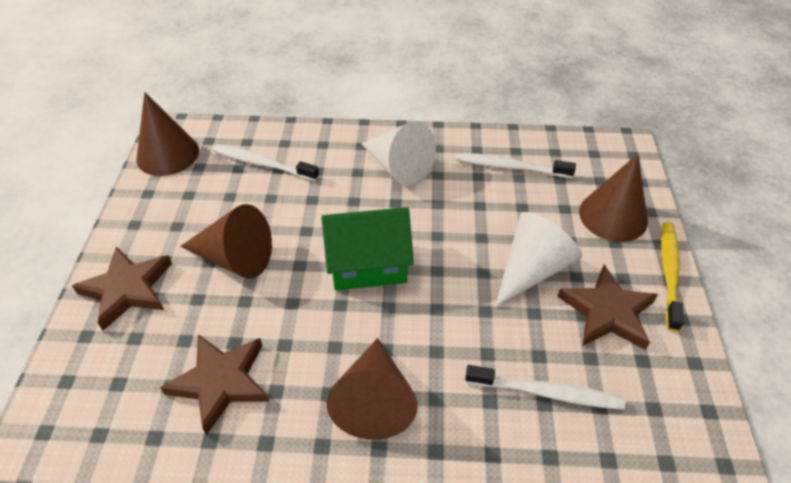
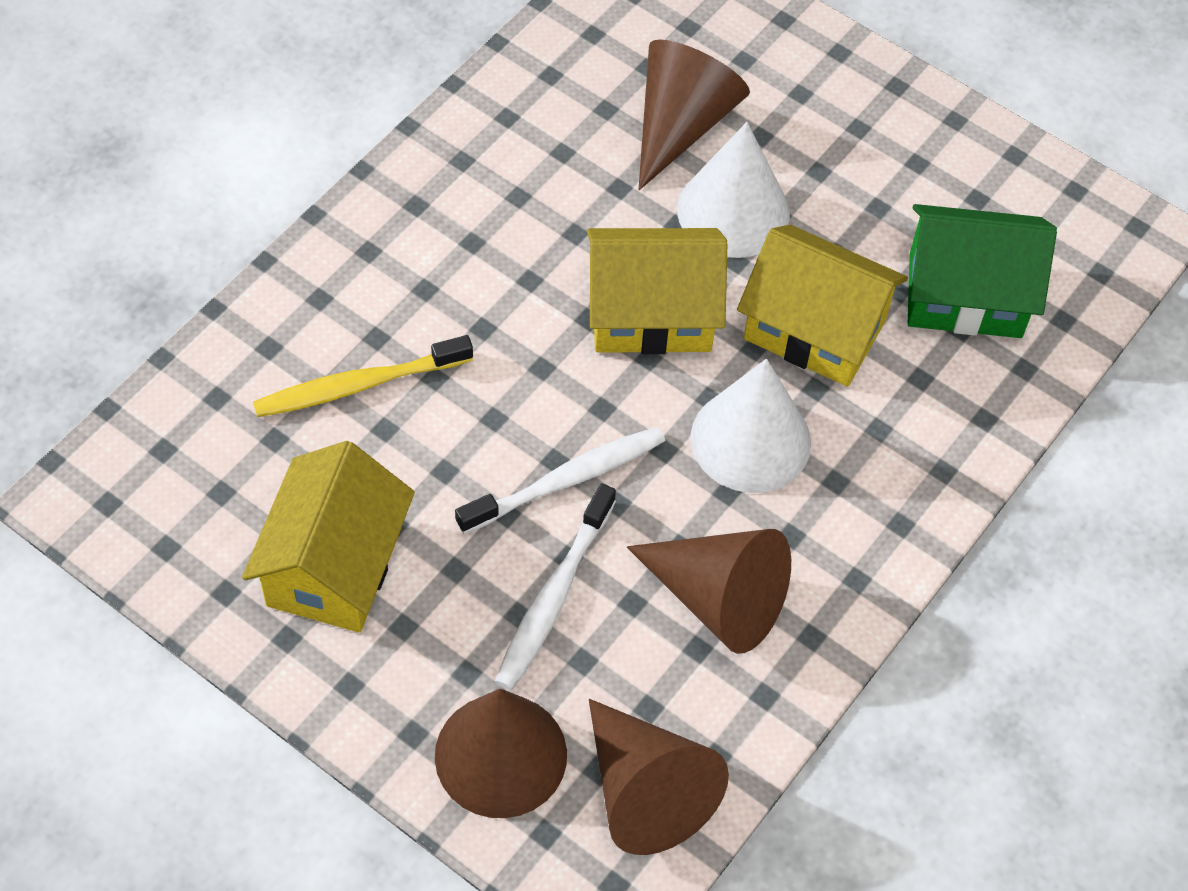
brown star: [72,247,172,331] [160,334,270,435] [557,265,658,350] = 3 -> none = 0
white toothbrush: [213,145,319,181] [456,153,576,178] [465,365,625,410] = 3 -> [455,427,665,534] [495,483,616,690] = 2
yellow house: none = 0 -> [242,441,415,633] [587,228,727,354] [737,224,908,387] = 3

